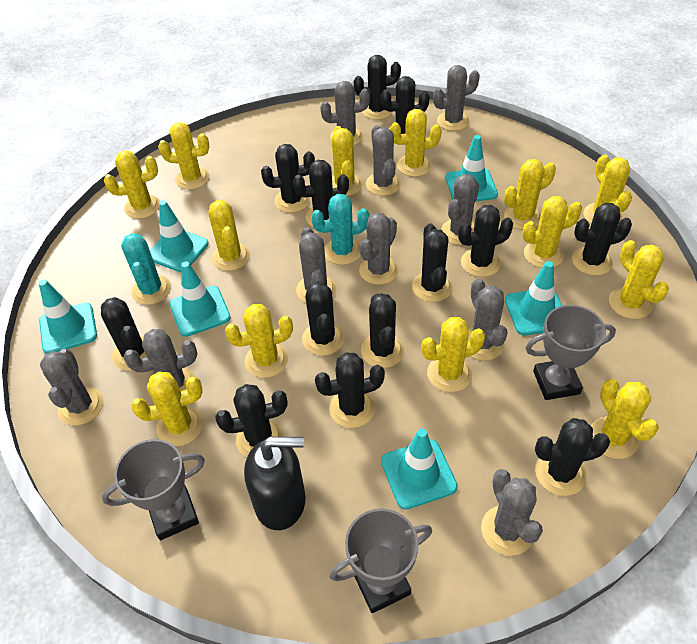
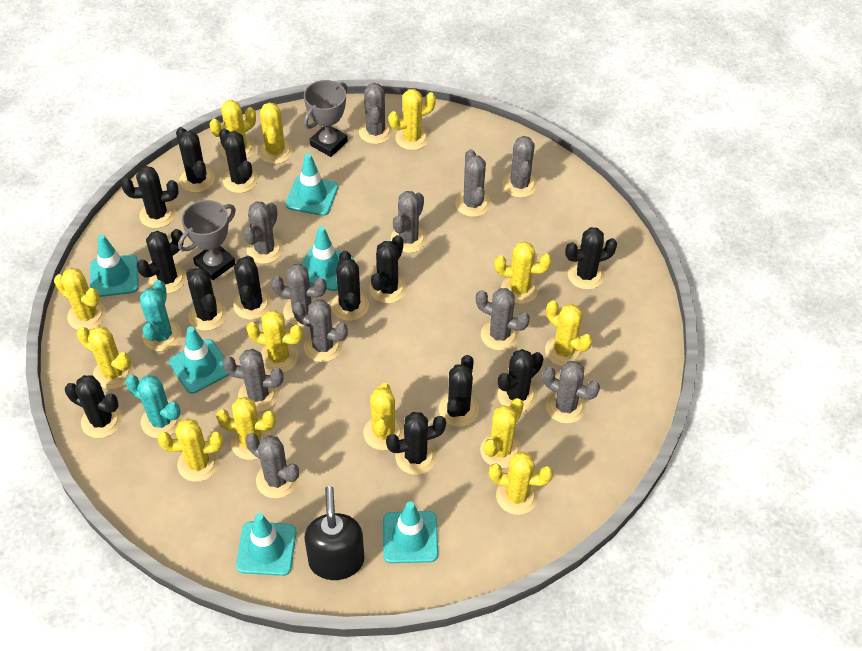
grey cactus: [40,349,104,425] [124,329,197,391] [296,227,337,303] [320,81,370,145] [359,213,399,285] [366,125,401,196] [433,65,480,131] [441,174,479,245] [468,279,507,360] [481,469,543,556] = 10 -> [222,349,284,412] [243,202,283,264] [245,433,299,498] [271,264,327,326] [292,300,348,362] [359,83,393,144] [391,191,427,253] [455,149,491,217] [476,288,530,351] [502,136,537,198] [542,361,600,424] = 11
grey trophy: [102,439,205,540] [329,508,432,613] [525,305,616,400] = 3 -> [178,200,236,280] [304,80,348,157] = 2

